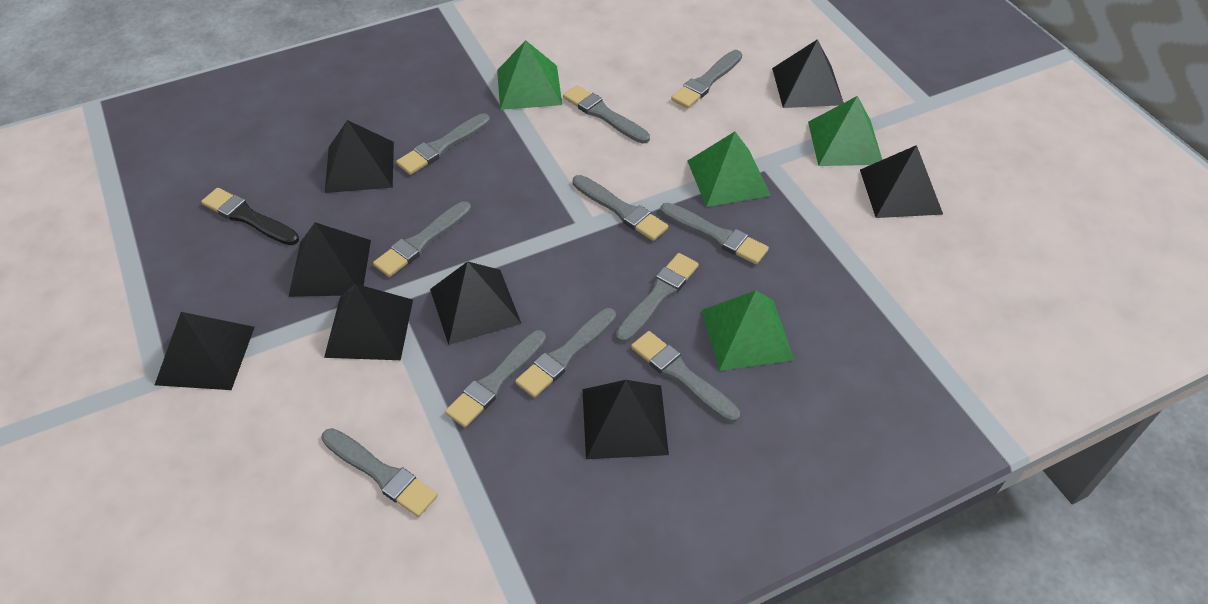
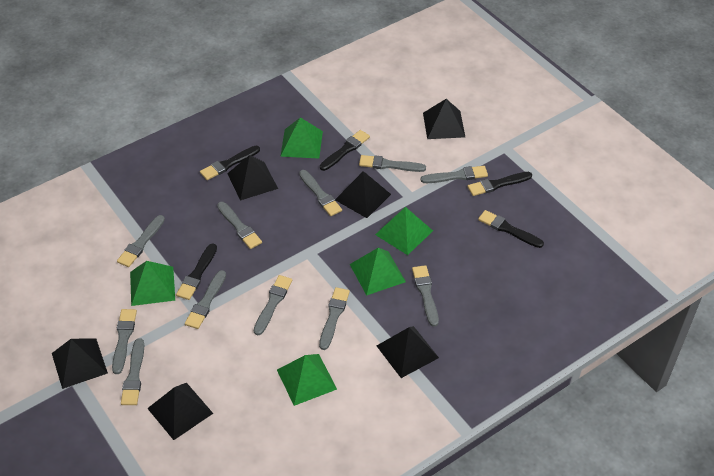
black brush: [201,188,299,245] = 1 -> [176,244,217,300] [200,146,260,180] [320,130,370,171] [467,172,532,196] [478,210,544,248] = 5
black pyramid: [155,312,255,390] [288,222,371,297] [324,284,413,360] [325,120,394,193] [430,261,521,345] [582,380,669,459] [772,39,844,108] [860,145,943,218] = 8 -> [52,338,108,389] [147,383,213,440] [227,155,278,201] [335,171,391,218] [377,326,439,378] [423,99,465,139] = 6
green pyramid: [497,40,562,110] [688,132,771,207] [702,290,794,371] [808,96,882,166] = 4 -> [130,261,175,306] [277,354,337,406] [280,117,323,158] [350,248,406,296] [375,207,433,255] = 5

